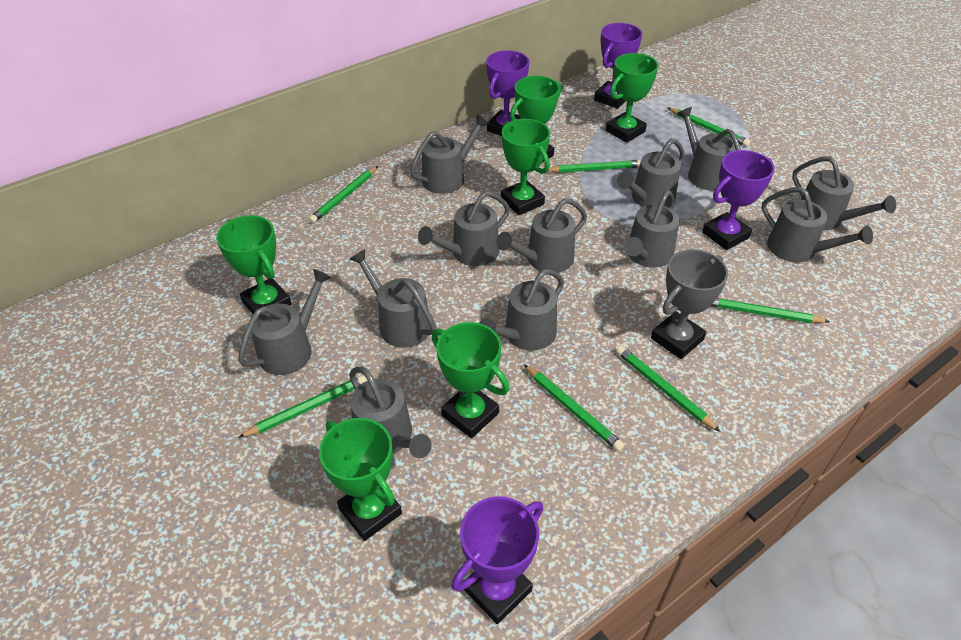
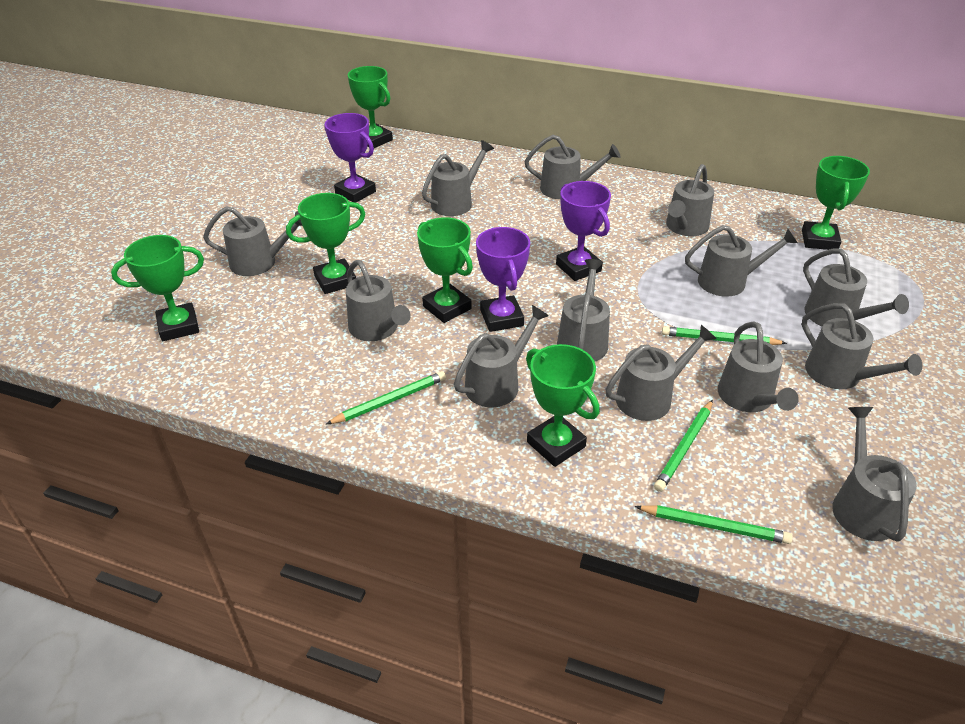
green pencil: [238,375,367,438] [309,166,378,223] [524,364,624,451] [548,160,641,173] [616,346,721,432] [668,108,750,147] [711,298,830,323] = 7 -> [326,371,446,424] [635,505,793,544] [654,400,713,492] [662,326,787,345] = 4
grey trophy: [651,249,728,359] = 1 -> none = 0
grey watering can: [238,269,332,375] [349,249,436,348] [349,367,432,458] [410,115,489,194] [418,191,510,266] [479,269,564,351] [496,198,587,273] [617,138,685,207] [624,190,680,268] [677,107,741,191] [761,187,873,262] [792,156,896,230] = 12 -> [203,206,302,276] [346,260,411,341] [422,140,494,216] [454,305,549,407] [525,135,621,199] [557,259,610,361] [606,325,717,421] [666,164,714,236] [685,225,798,297] [718,322,799,412] [802,303,922,389] [803,248,909,327] [832,407,917,542] = 13
purple trophy: [451,496,544,624] [486,50,529,136] [594,23,642,109] [702,150,775,250] = 4 -> [325,113,376,203] [476,227,530,332] [556,181,611,281] = 3

